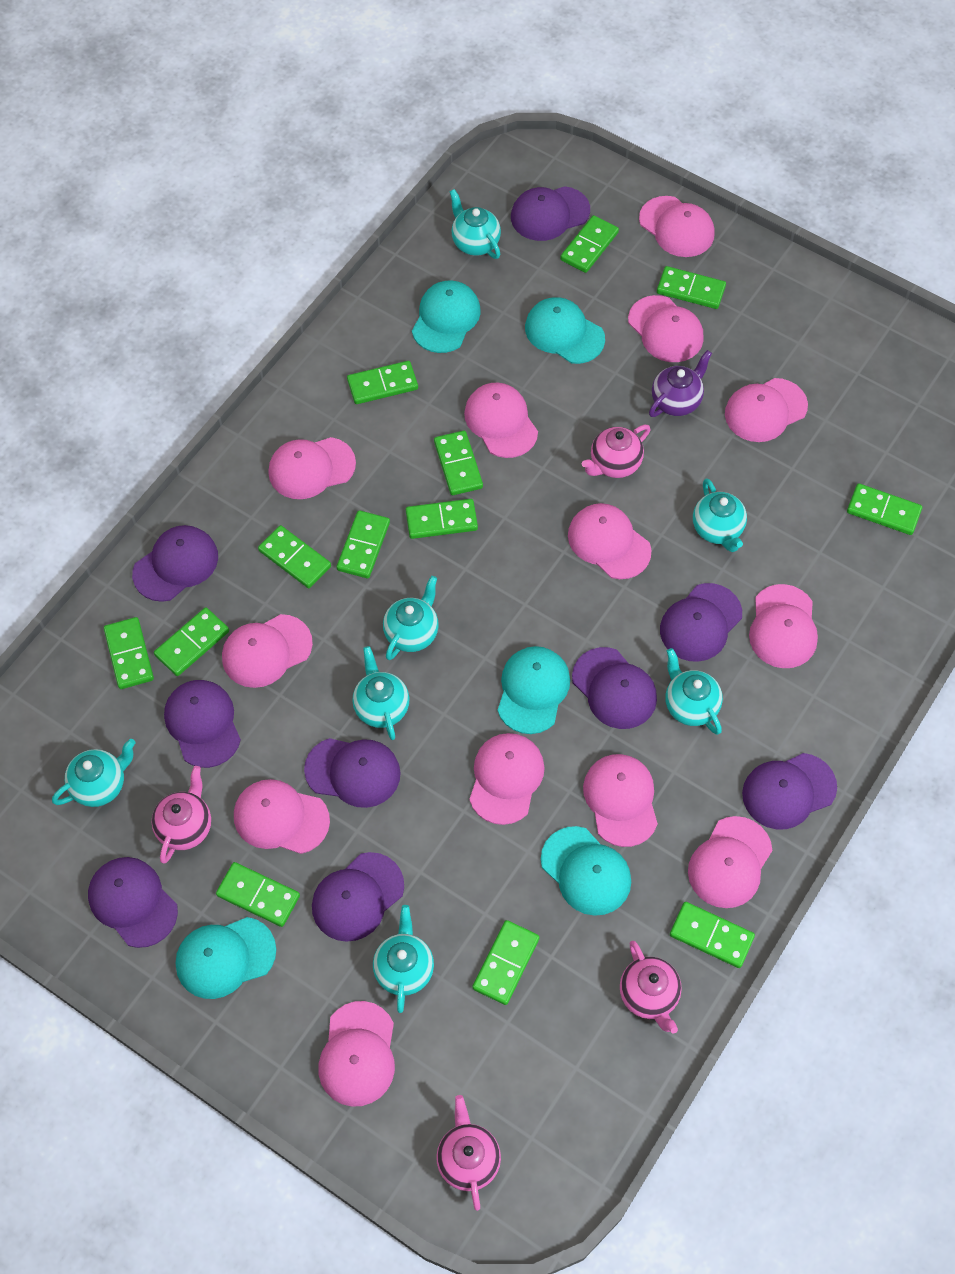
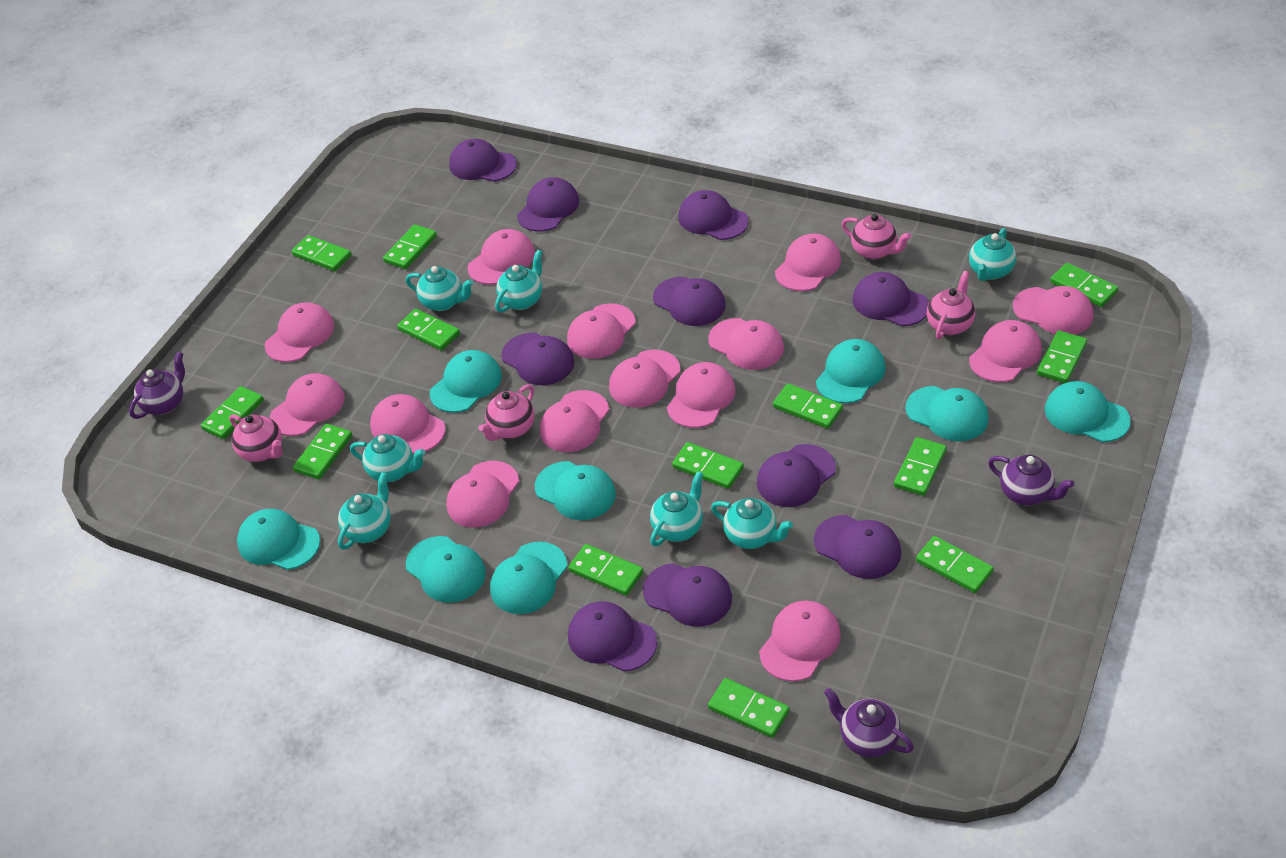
pink cap: [222,614,313,688] [234,779,330,854] [268,437,356,499] [318,1001,395,1107] [464,382,538,458] [469,733,544,825] [568,503,651,579] [583,754,658,847] [628,295,704,362] [639,196,715,257] [688,816,773,908] [725,378,808,442] [749,584,818,668] = 13 -> [265,302,334,362] [270,373,345,436] [370,394,445,454] [446,461,519,527] [467,229,535,285] [540,390,609,452] [567,303,635,359] [609,350,680,408] [667,362,736,428] [708,318,784,370] [759,601,841,682] [775,233,841,291] [969,320,1042,382] [1013,286,1093,334] = 14
purple cap: [88,857,178,948] [132,525,218,602] [164,680,241,768] [304,738,401,808] [312,852,404,942] [511,186,590,241] [572,647,657,729] [660,583,742,662] [742,753,837,829] = 9 -> [449,139,517,182] [502,333,574,385] [517,177,579,232] [568,601,657,672] [643,563,732,626] [653,277,726,326] [678,190,749,240] [757,444,836,507] [814,515,901,579] [852,272,929,326] = 10
purple teapot: [649,350,712,417] = 1 -> [129,352,185,419] [824,688,914,757] [988,455,1074,505] = 3
turquoise cap: [176,917,276,999] [412,281,481,353] [497,646,570,734] [525,297,605,364] [541,826,631,916] = 5 -> [237,509,320,570] [406,536,486,603] [429,350,502,413] [490,542,568,614] [535,461,616,520] [816,339,886,403] [905,386,989,441] [1045,381,1131,442] = 8

